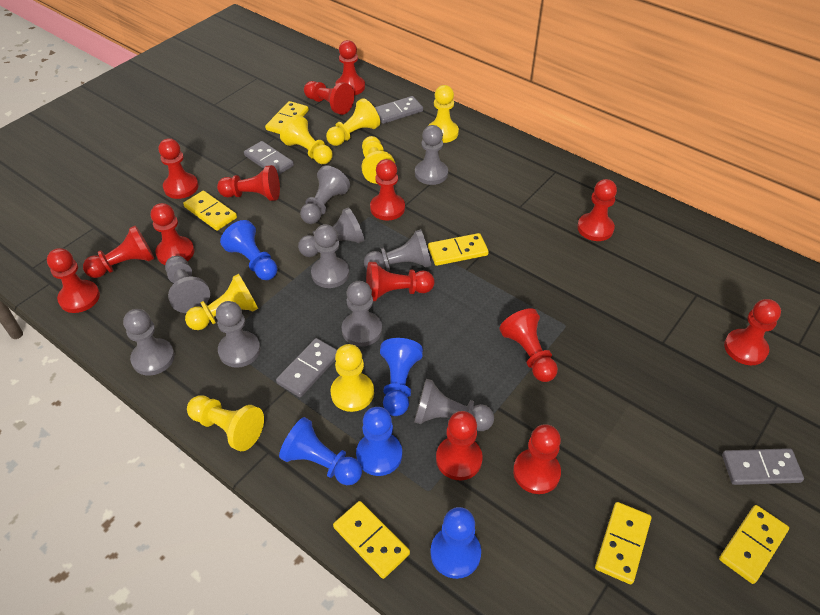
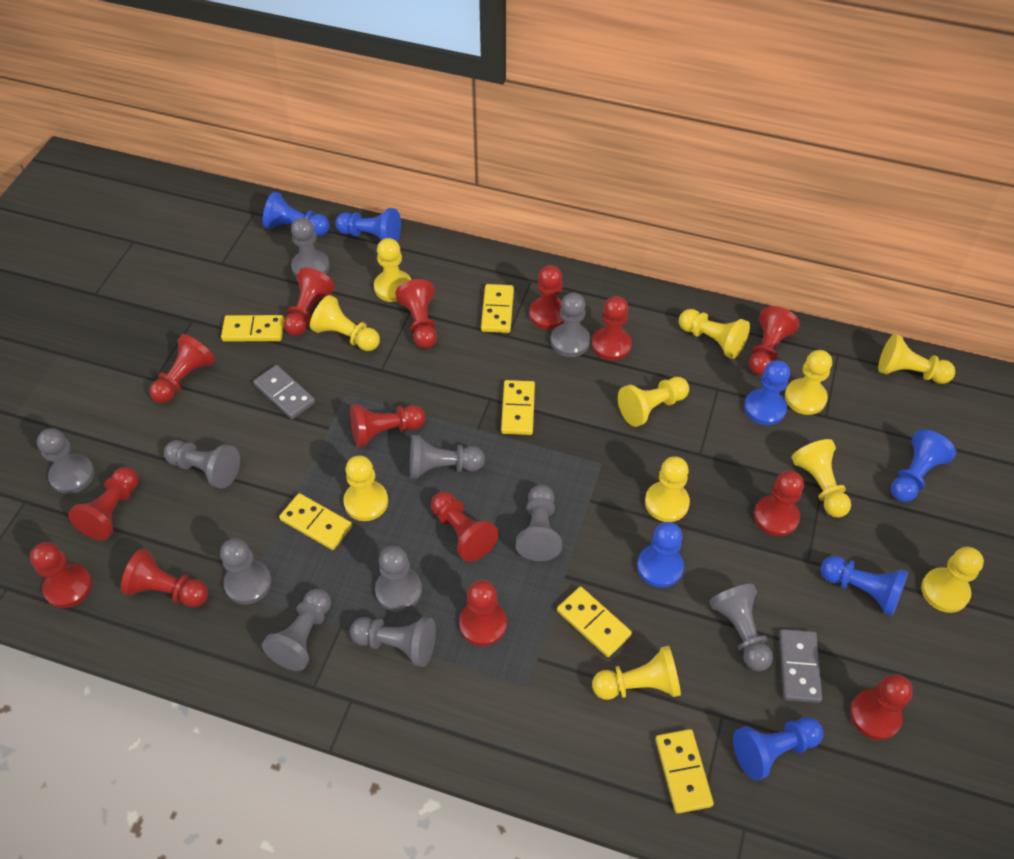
blue pawn: [220,220,277,280] [279,417,362,485] [356,407,402,476] [380,338,423,416] [430,507,481,579] = 5 -> [262,192,330,236] [335,208,401,242] [637,522,684,588] [733,717,823,781] [744,360,790,425] [820,556,908,616] [891,429,956,502] = 7
grey domino: [244,141,294,175] [276,338,337,397] [374,96,423,124] [722,448,804,485] = 4 -> [253,365,315,419] [779,629,822,703] = 2
grey pawn: [123,309,175,376] [165,256,210,313] [216,301,260,368] [298,207,364,257] [300,165,350,224] [311,224,349,288] [342,281,382,347] [364,229,431,271] [414,379,494,431] [415,125,448,185] = 10 -> [37,428,95,494] [164,440,240,489] [220,538,272,604] [262,588,331,671] [291,217,330,276] [350,617,436,667] [375,546,422,612] [410,435,485,479] [516,485,562,561] [551,293,591,357] [709,584,773,672] = 11
yellow pawn: [185,274,258,330] [187,395,264,451] [280,115,333,164] [326,98,380,146] [330,344,374,412] [361,136,395,184] [428,85,459,143] = 7 -> [310,295,380,351] [344,456,388,521] [374,238,411,302] [592,646,681,700] [618,377,689,427] [645,456,690,522] [679,309,750,359] [785,350,832,415] [791,439,851,518] [878,334,955,384] [921,547,984,613] = 11

